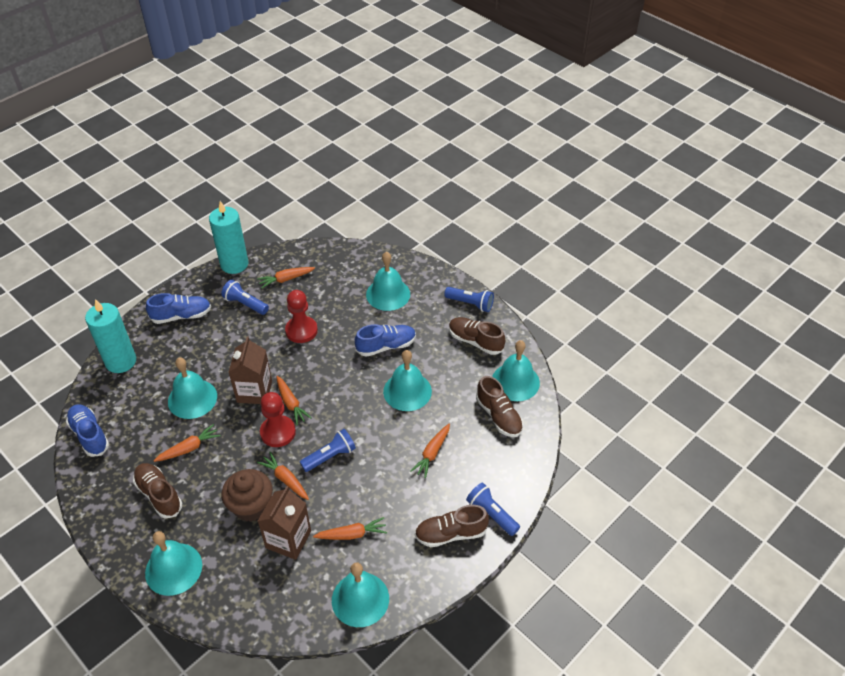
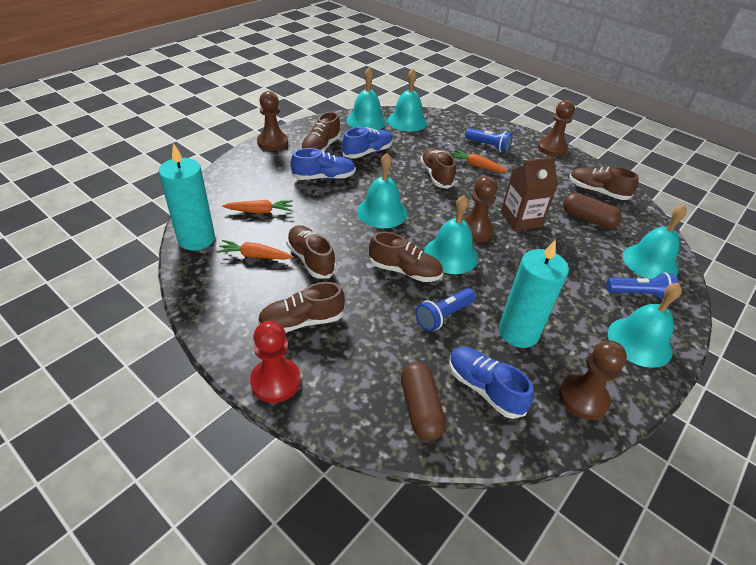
blue flashlight: [221,280,269,315] [300,429,356,472] [444,287,494,312] [466,483,520,536] = 4 -> [415,288,476,332] [465,128,513,153] [606,272,678,300] = 3
brown capsule: none = 0 -> [401,362,446,441] [563,193,622,229] = 2
brown carton: [228,336,272,404] [258,486,311,560] = 2 -> [501,157,558,231] = 1
brown cupcake: [222,469,273,522] = 1 -> none = 0
brown pawn: none = 0 -> [257,91,288,151] [462,176,498,242] [538,100,575,157] [559,340,627,420] = 4
brown shoe: [133,463,182,519] [415,505,489,547] [449,317,505,355] [476,376,523,437] = 4 -> [257,282,345,333] [286,225,336,279] [300,112,341,152] [369,232,443,282] [420,147,456,189] [570,167,639,200] = 6
orange carrot: [154,424,220,462] [257,267,315,289] [257,452,309,500] [276,376,312,425] [313,517,387,540] [410,424,450,478] = 6 -> [216,240,293,260] [222,200,293,213] [452,150,508,172] = 3
red pawn: [260,392,296,447] [285,290,318,343] = 2 -> [250,321,301,403] = 1

